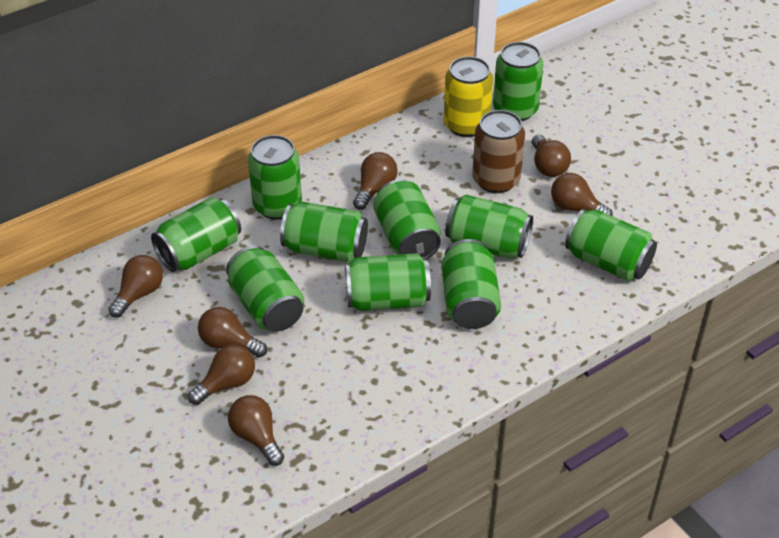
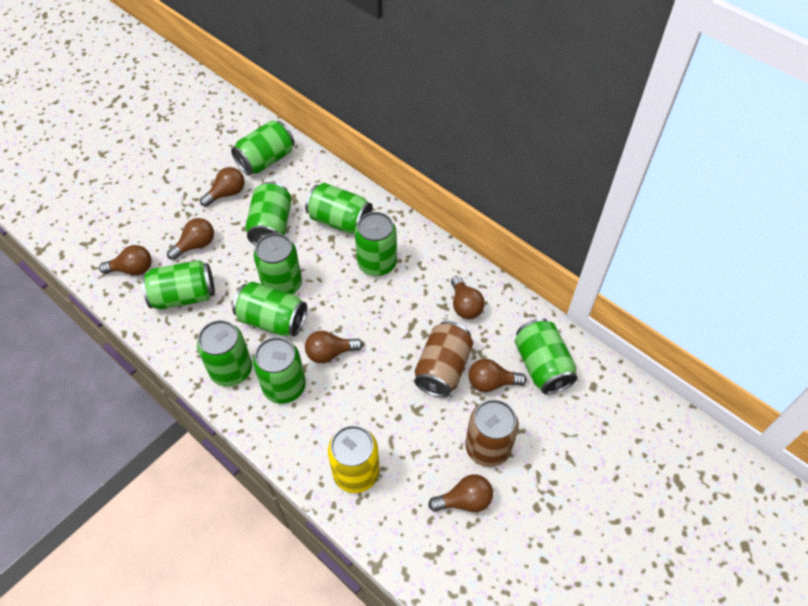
brown can: [472,110,525,193] = 1 -> [414,321,473,397] [465,399,519,467] = 2

